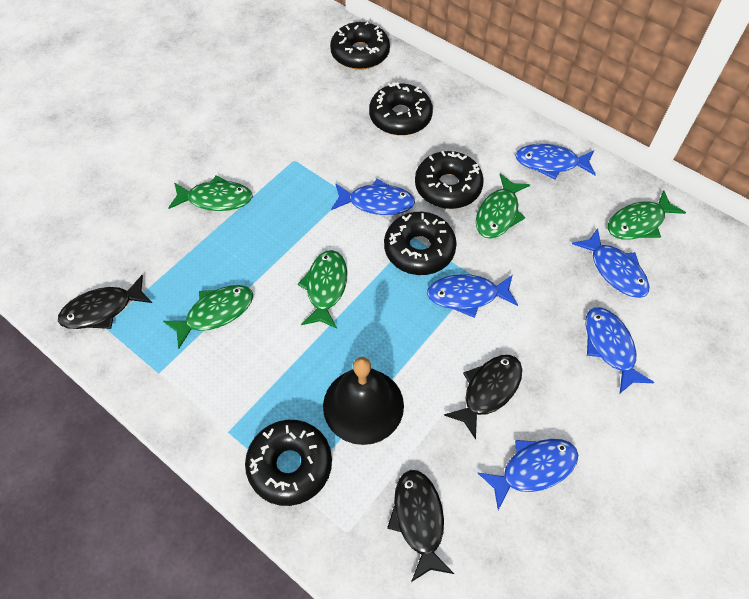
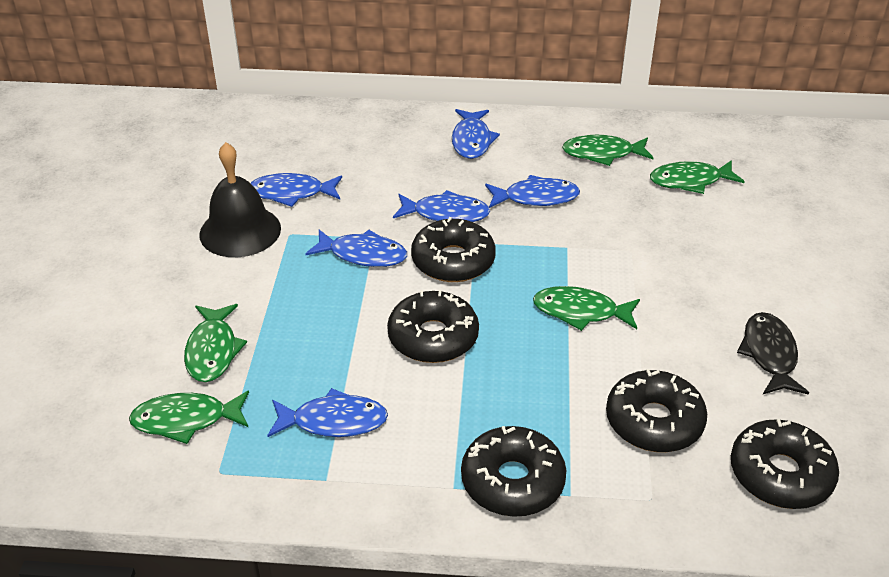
black fish: [58,275,152,329] [387,470,454,582] [444,355,522,440] = 3 -> [737,312,809,395] = 1

